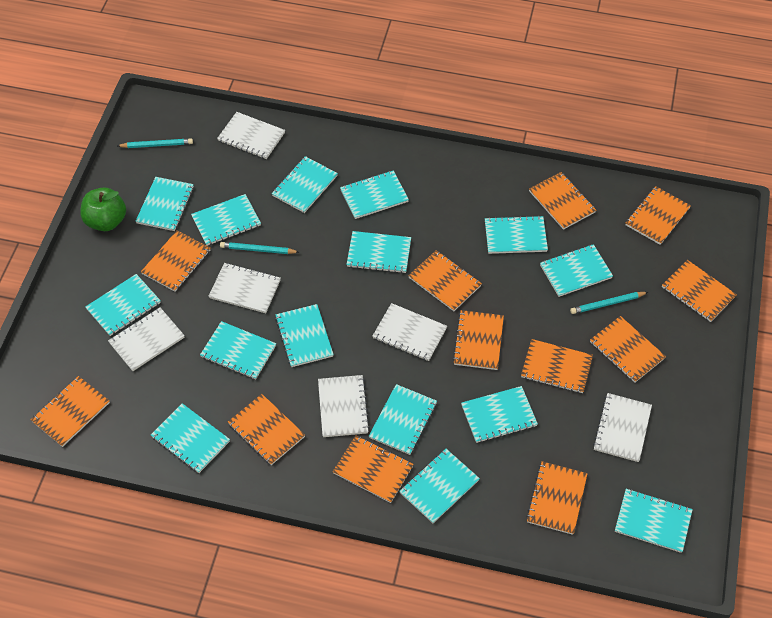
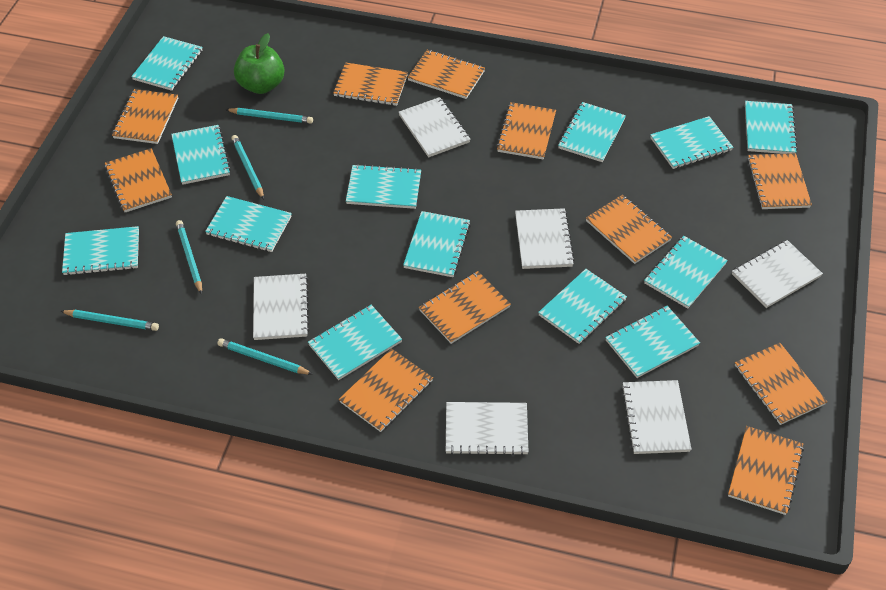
orange notebook: [31,376,110,447] [141,230,210,292] [228,394,305,465] [333,435,414,503] [408,250,482,311] [453,310,504,370] [521,339,593,393] [526,461,588,535] [529,172,596,230] [590,316,666,383] [626,186,691,245] [662,260,737,322] = 12 -> [105,148,172,212] [112,89,178,144] [333,62,408,106] [339,349,433,432] [407,50,485,99] [419,271,511,344] [496,102,556,159] [586,195,672,264] [728,426,804,515] [735,343,827,425] [747,153,812,209] = 11
turquoise notebook: [85,274,161,336] [136,177,194,231] [151,403,230,473] [191,194,261,246] [200,321,276,380] [271,156,338,213] [275,304,334,367] [340,170,409,219] [346,231,411,273] [369,384,437,455] [399,449,480,523] [461,386,538,443] [485,215,548,254] [540,244,613,297] [615,489,693,553] = 15 -> [62,226,139,275] [131,36,202,91] [171,125,231,185] [205,196,292,252] [308,305,402,380] [346,164,421,209] [403,211,471,277] [538,269,627,344] [558,102,626,162] [605,306,700,378] [644,236,728,309] [650,116,733,169] [745,101,798,154] = 13
turquoise pencil: [117,138,193,148] [220,242,299,254] [570,292,648,314] = 3 -> [60,310,159,331] [176,220,202,294] [217,338,313,375] [225,108,313,124] [231,135,264,199] = 5

